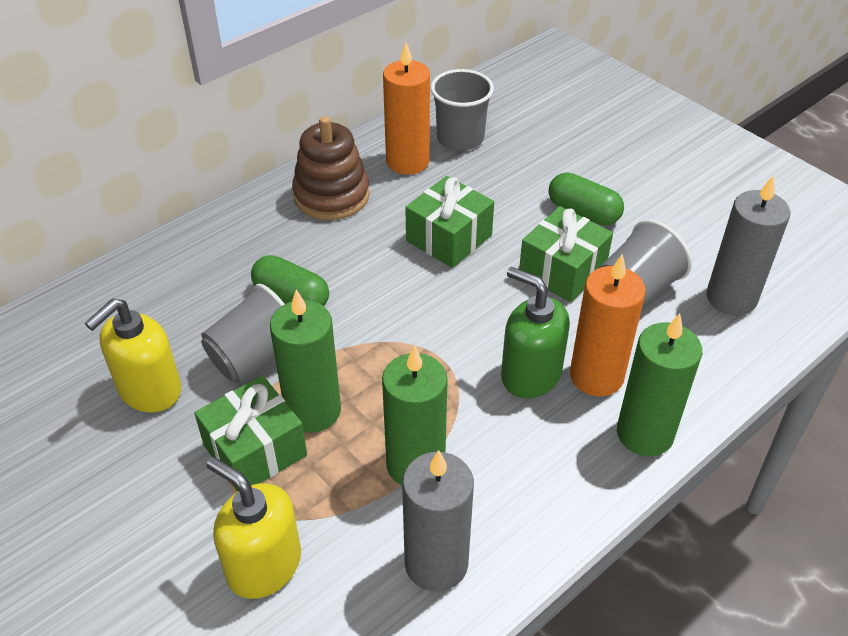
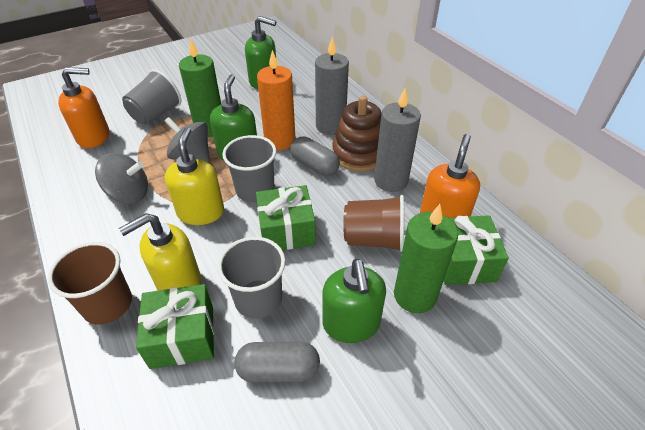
brown cup: none = 0 -> [48,242,132,325] [343,195,404,252] = 2
green candle: [270,290,341,433] [382,345,448,485] [617,313,702,456] = 3 -> [179,38,221,137] [394,204,458,313] = 2
green capsule: [251,255,329,306] [549,172,624,226] = 2 -> none = 0
green soap dispenser: [501,267,570,398] = 1 -> [210,74,257,161] [245,16,276,89] [323,259,386,343] = 3
grey capsule: none = 0 -> [234,341,320,383] [290,136,340,176] = 2
grey spinning top: none = 0 -> [95,153,148,204] [165,117,209,163] = 2
orange candle: [383,42,430,175] [570,254,646,396] = 2 -> [257,50,295,150] = 1
orange soap dispenser: none = 0 -> [58,67,109,148] [420,134,480,218] = 2

